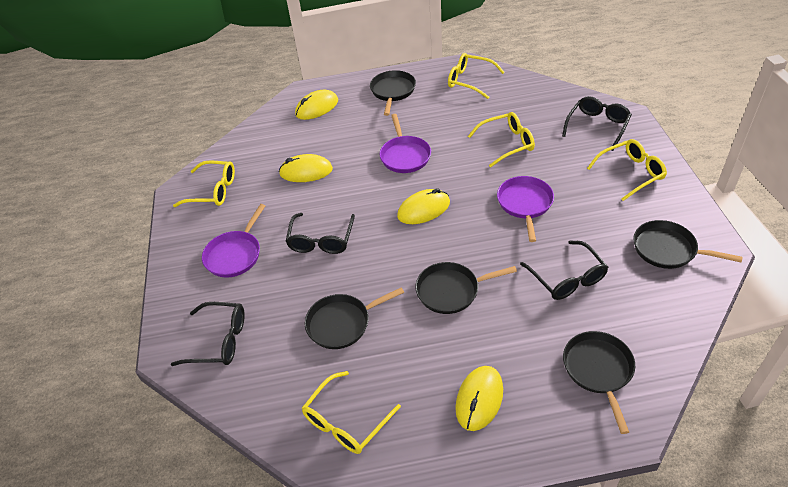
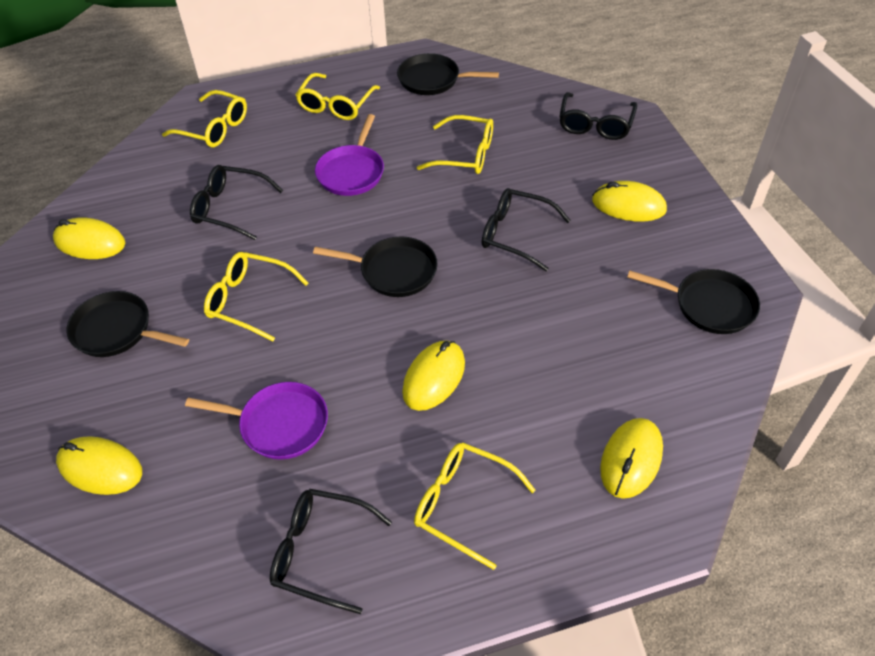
black pan: [304,287,404,349] [370,70,416,116] [415,262,517,314] [563,331,635,434] [633,220,743,269] = 5 -> [67,291,189,357] [313,237,438,297] [397,53,499,95] [627,269,760,334] = 4
purple pan: [202,204,265,278] [379,114,431,173] [497,176,554,242] = 3 -> [185,382,328,460] [315,114,384,196] = 2
yellow mouse: [279,154,333,182] [295,90,338,120] [397,188,450,224] [455,366,503,431] = 4 -> [53,217,125,259] [56,436,142,495] [402,341,465,411] [592,181,667,222] [600,418,663,499] = 5

